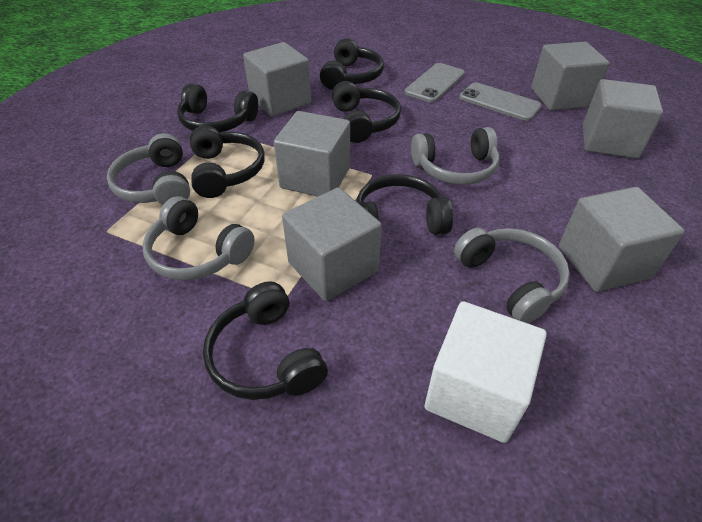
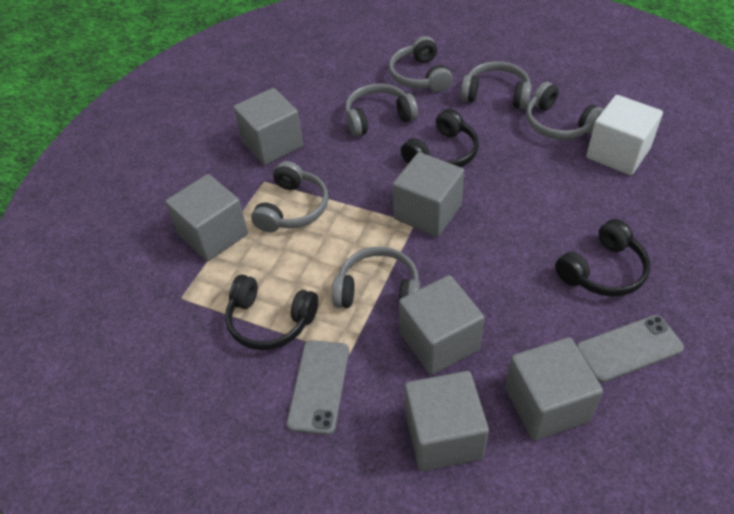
black headphones: [177,83,258,132] [190,125,265,198] [203,281,328,400] [320,38,384,90] [331,81,401,143] [356,174,453,235] = 6 -> [225,275,318,350] [401,109,479,167] [555,219,650,297] = 3
grey headphones: [107,133,190,205] [142,196,255,280] [411,127,499,185] [454,228,570,323] = 4 -> [251,161,329,232] [332,247,420,308] [345,84,418,136] [388,36,453,92] [461,61,532,109] [526,82,604,140] = 6

